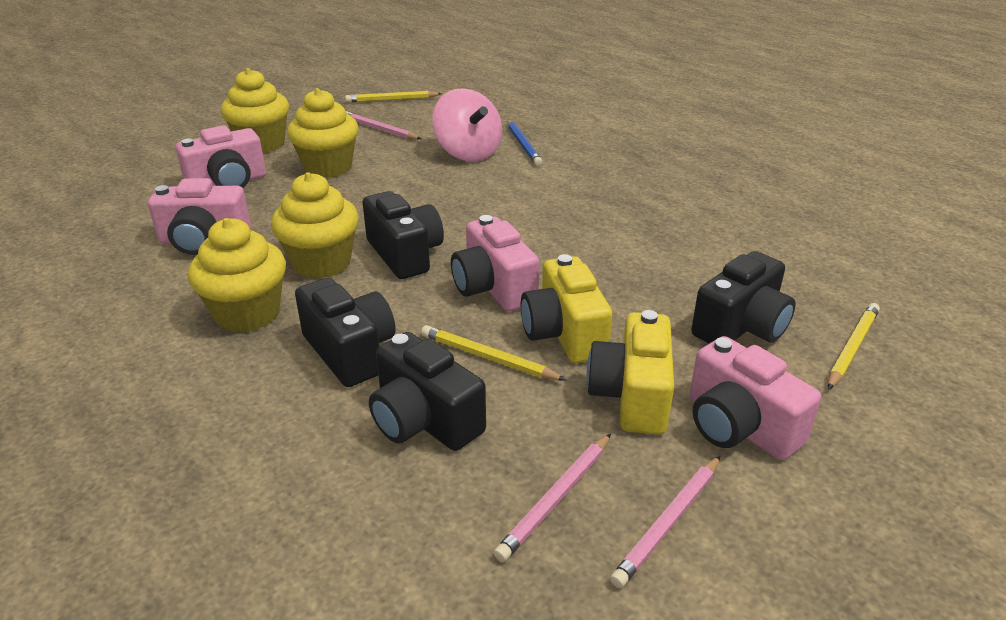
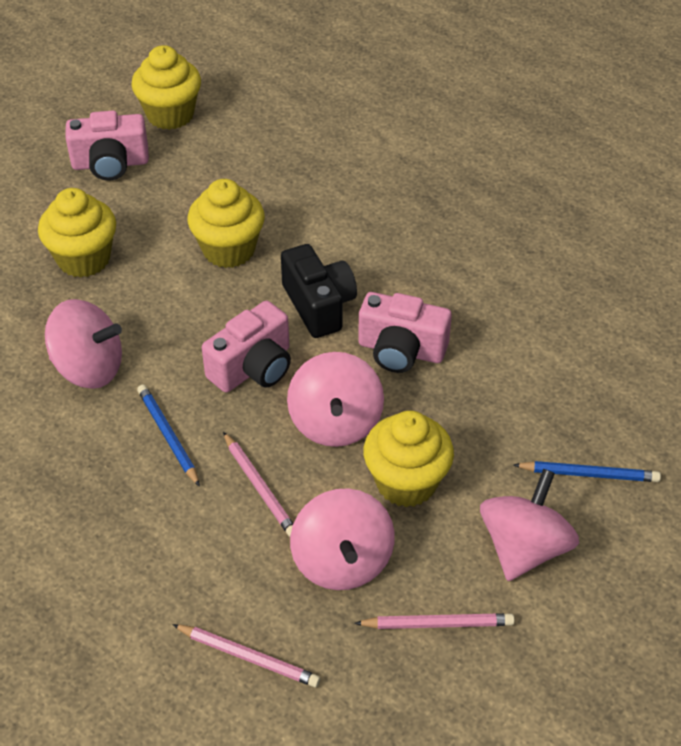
black camera: [295,278,396,387] [362,191,444,279] [369,332,486,451] [691,251,796,343] = 4 -> [281,244,357,338] = 1
blue pencil: [507,120,542,166] = 1 -> [137,384,200,487] [514,461,661,482] = 2
pink camera: [148,178,251,255] [176,126,266,188] [451,215,539,311] [689,336,821,460] = 4 -> [66,110,149,181] [202,301,291,393] [358,292,452,373] = 3
pink spinning top: [432,88,502,162] = 1 -> [45,299,122,389] [287,352,384,447] [290,488,395,590] [480,469,579,581] = 4
yellow camera: [521,254,613,363] [587,310,674,435] = 2 -> none = 0
yellow pencil: [345,91,442,102] [421,325,566,380] [828,303,880,390] = 3 -> none = 0

